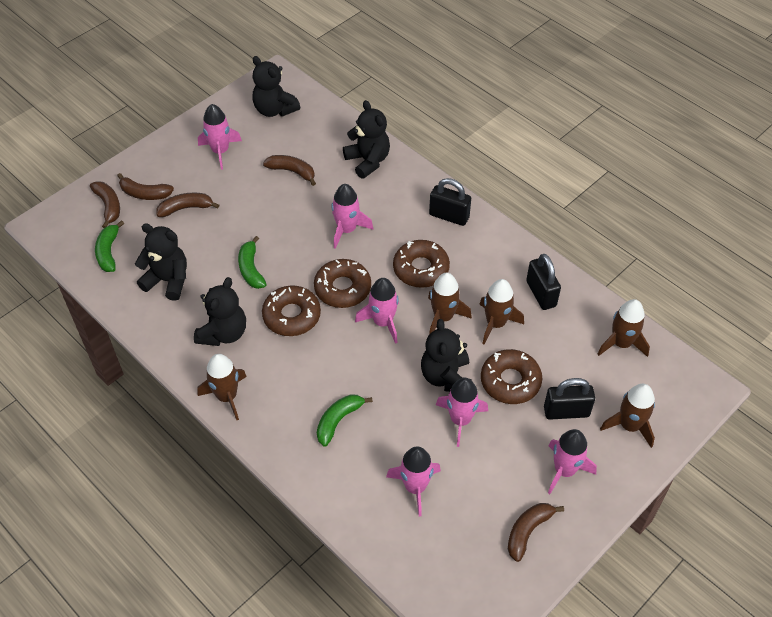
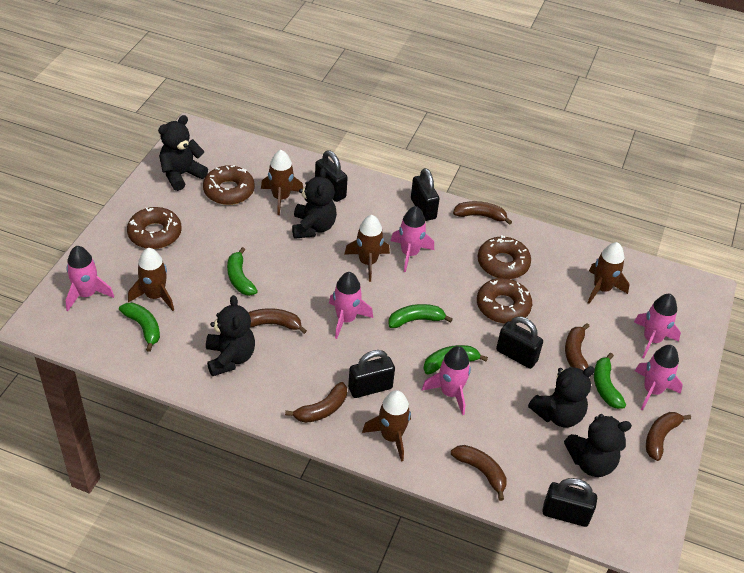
black padlock: [429,178,471,226] [526,254,561,310] [544,378,595,420] = 3 -> [315,150,348,202] [348,350,395,398] [411,168,440,221] [496,316,543,369] [542,478,597,527] = 5
brown banana: [90,181,120,228] [117,173,174,200] [156,193,219,217] [263,155,316,186] [508,503,564,562] = 5 -> [248,308,307,334] [285,382,347,423] [451,445,507,501] [453,201,512,225] [565,323,590,371] [646,412,691,461] = 6
green banana: [95,220,124,272] [238,236,267,289] [317,394,373,447] = 3 -> [119,303,160,352] [227,247,258,296] [388,304,453,328] [423,345,488,375] [594,353,626,409] = 5

